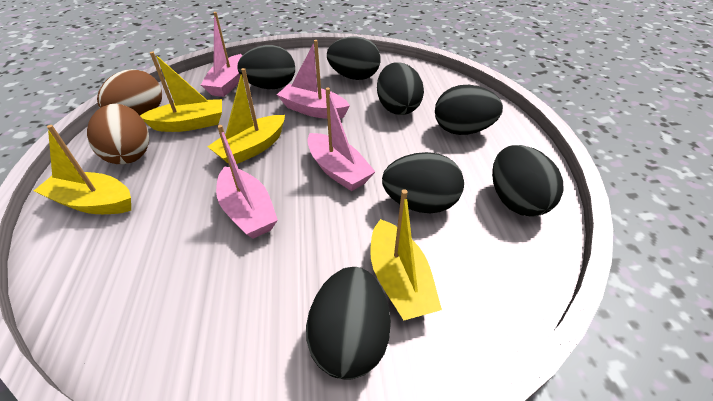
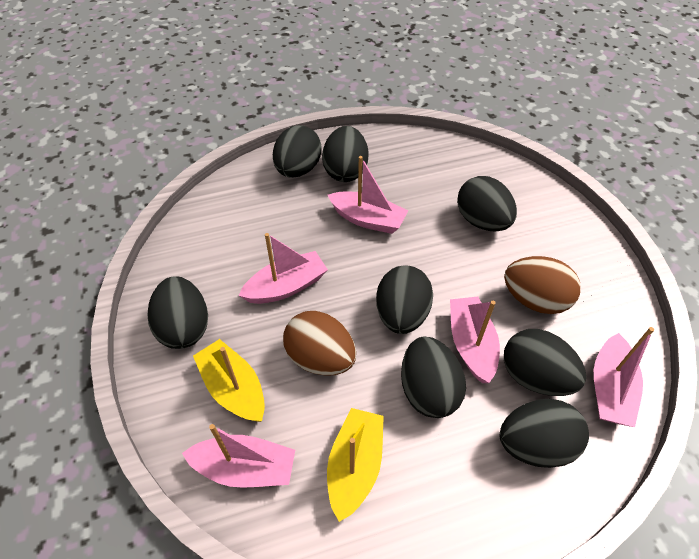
black egg: [237,45,295,89] [306,267,391,380] [327,36,381,80] [377,62,424,115] [382,152,464,213] [435,85,503,135] [492,145,564,217] = 7 -> [148,276,208,349] [273,125,322,178] [322,126,369,182] [376,266,433,334] [401,337,466,418] [457,176,517,231] [500,399,589,468] [504,329,586,396] = 8
pink boat: [201,12,242,97] [216,125,278,239] [277,40,350,119] [307,88,376,191] = 4 -> [182,424,295,488] [238,233,328,304] [328,156,408,234] [450,297,500,383] [594,327,654,427] = 5
yellow boat: [34,125,131,214] [140,52,222,132] [207,68,285,164] [370,189,442,320] = 4 -> [193,339,265,422] [327,408,384,522] = 2

